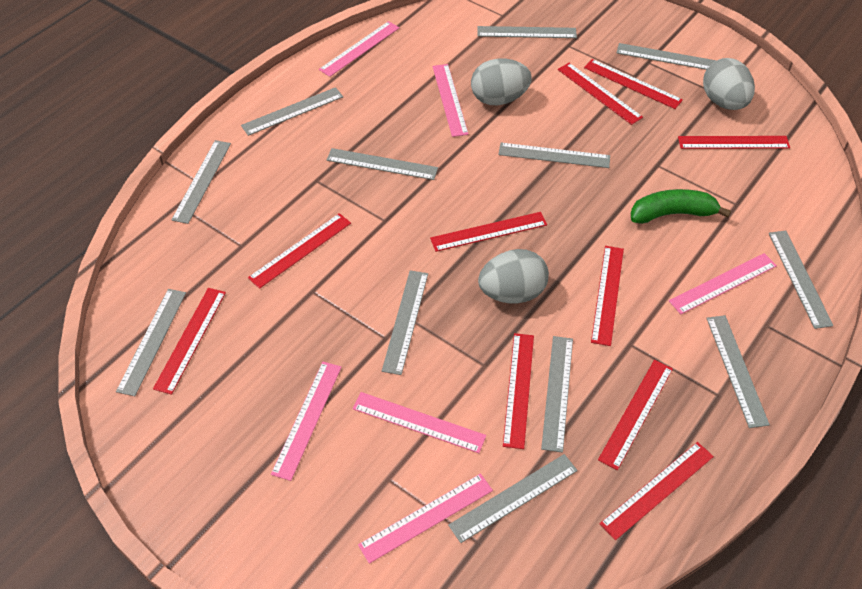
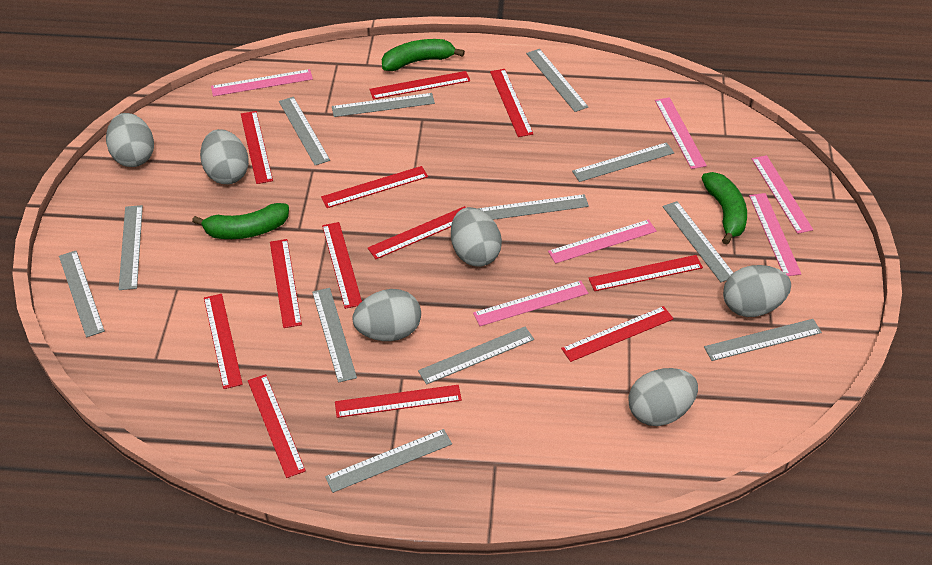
green banana: [631,189,731,224] = 1 -> [192,203,289,239] [382,39,465,71] [701,172,747,245] = 3
grey egg: [471,59,532,106] [478,249,549,303] [703,58,755,110] = 3 -> [106,113,154,167] [200,129,249,184] [352,289,421,341] [451,207,502,267] [628,368,698,426] [723,265,791,317] = 6
red ruler: [153,288,226,395] [248,213,351,289] [430,212,547,252] [503,333,534,449] [558,63,643,125] [584,59,683,109] [591,246,624,346] [598,360,673,470] [599,442,714,540] [678,136,790,149] = 10 -> [204,294,243,389] [241,111,273,184] [248,374,306,478] [270,239,302,328] [321,166,428,208] [322,222,362,309] [335,385,462,418] [368,206,466,259] [369,71,470,99] [490,69,533,137] [561,306,674,362] [588,255,703,291] = 12

